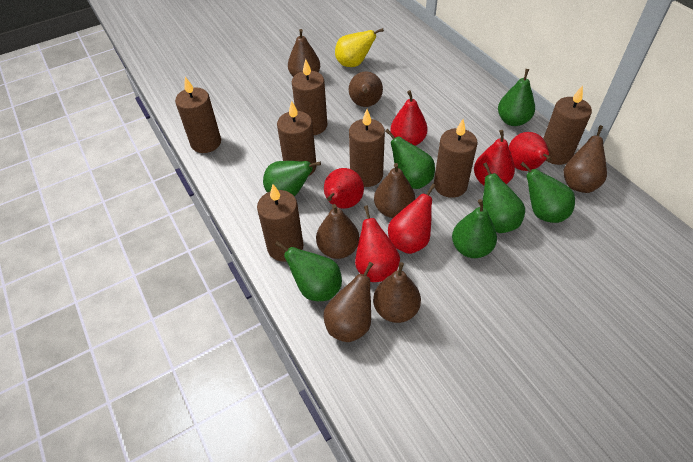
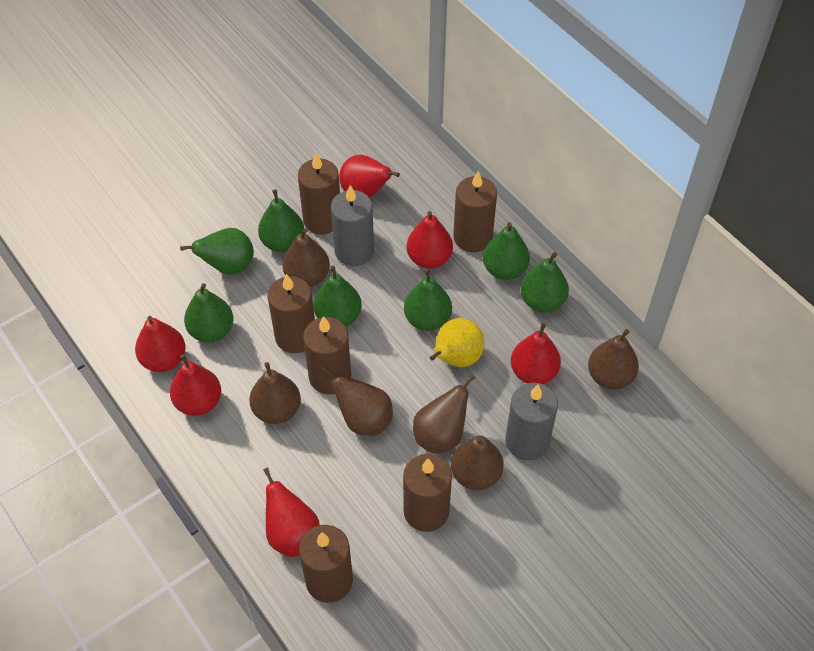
brown candle: [175,77,221,153] [257,184,304,262] [277,100,316,176] [292,59,327,135] [349,109,385,187] [434,119,478,198] [543,86,592,165] = 7 -> [268,274,315,353] [298,153,340,234] [299,525,353,603] [303,316,351,395] [403,454,452,532] [453,171,497,252] = 6
brown pear: [288,29,320,77] [316,204,359,259] [323,262,374,342] [349,72,383,107] [373,262,421,323] [374,163,415,218] [564,125,607,193] = 7 -> [249,362,301,424] [282,228,330,287] [322,367,393,436] [413,374,475,454] [451,435,504,490] [588,329,639,390] = 6
grey candle: none = 0 -> [331,185,374,266] [505,383,558,461] = 2

